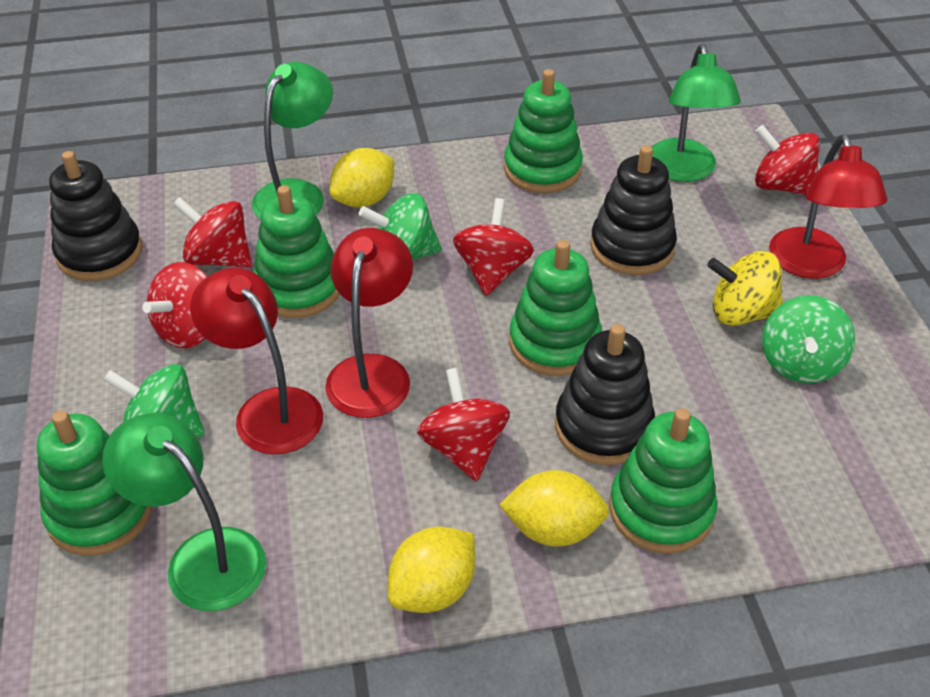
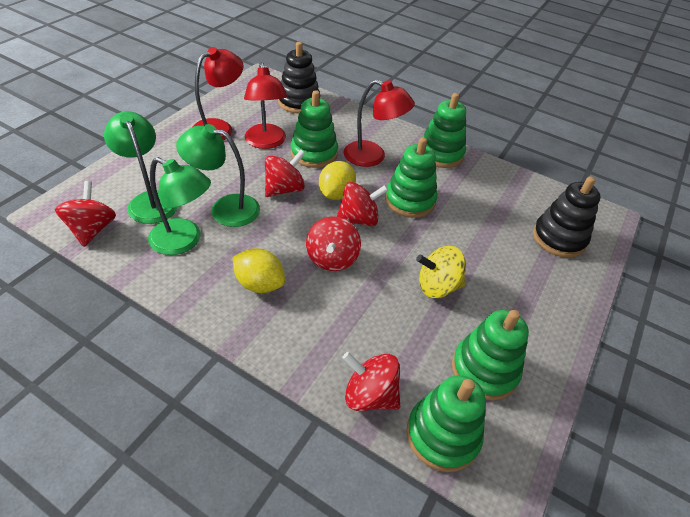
black stacking toy: [49,151,142,281] [555,324,655,465] [590,145,677,275] = 3 -> [278,42,320,114] [533,176,600,258] = 2
green spinning top: [103,364,205,437] [359,193,442,260] [762,295,855,383] = 3 -> none = 0
yellow lemon: [329,148,394,207] [388,527,475,613] [499,470,609,546] = 3 -> [232,248,285,293] [319,161,356,200] = 2

